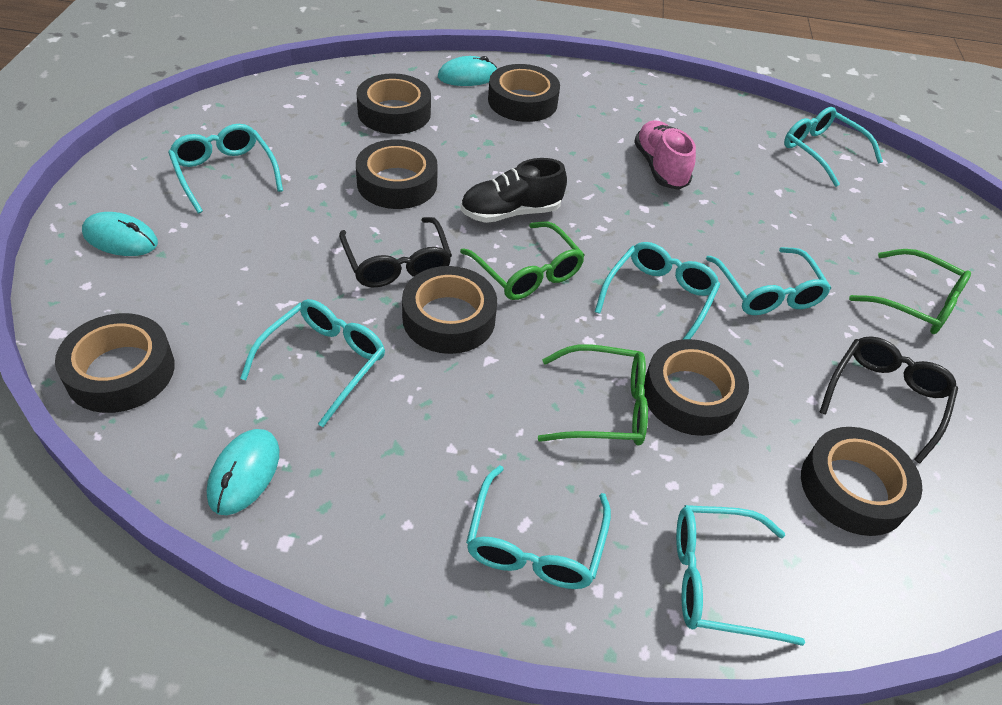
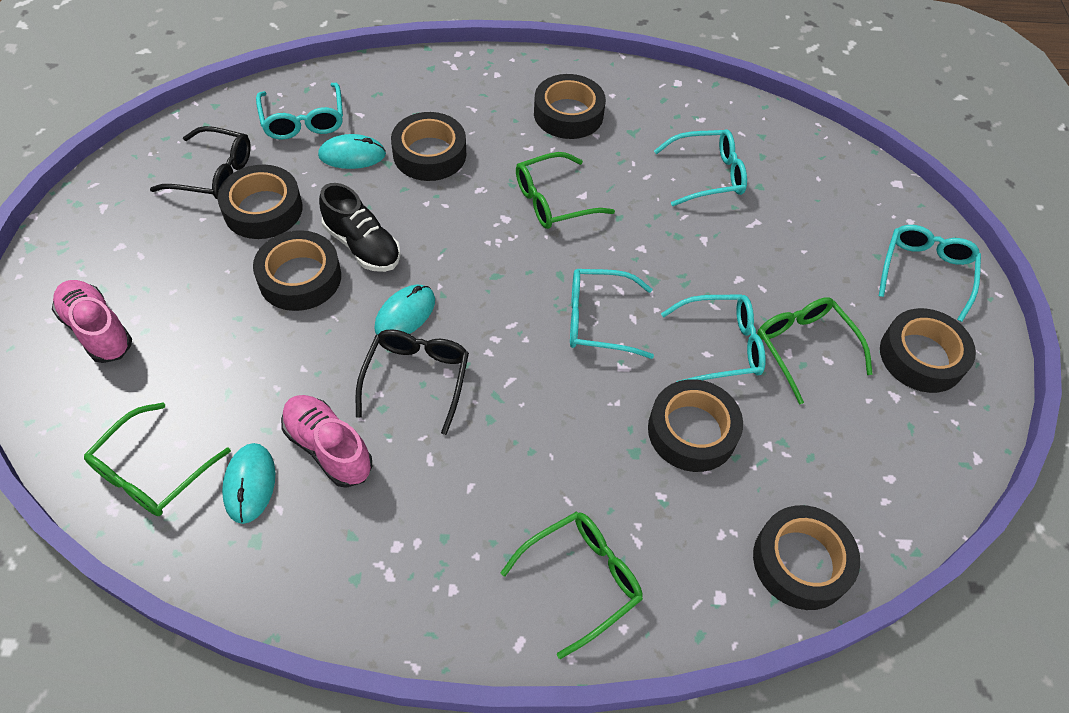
green glasses: [460,221,585,300] [538,344,648,446] [849,249,971,334] = 3 -> [84,403,231,516] [500,512,643,659] [516,152,615,229] [757,297,873,405] = 4
pink shoe: [634,120,696,190] = 1 -> [52,280,132,363] [281,395,372,488] = 2
turquoise glasses: [168,124,283,214] [240,299,385,427] [466,465,611,589] [595,242,720,340] [676,505,805,646] [706,247,831,315] [784,107,883,187] = 7 -> [256,83,343,140] [570,269,654,359] [654,129,747,206] [661,294,766,382] [879,225,981,322] = 5

